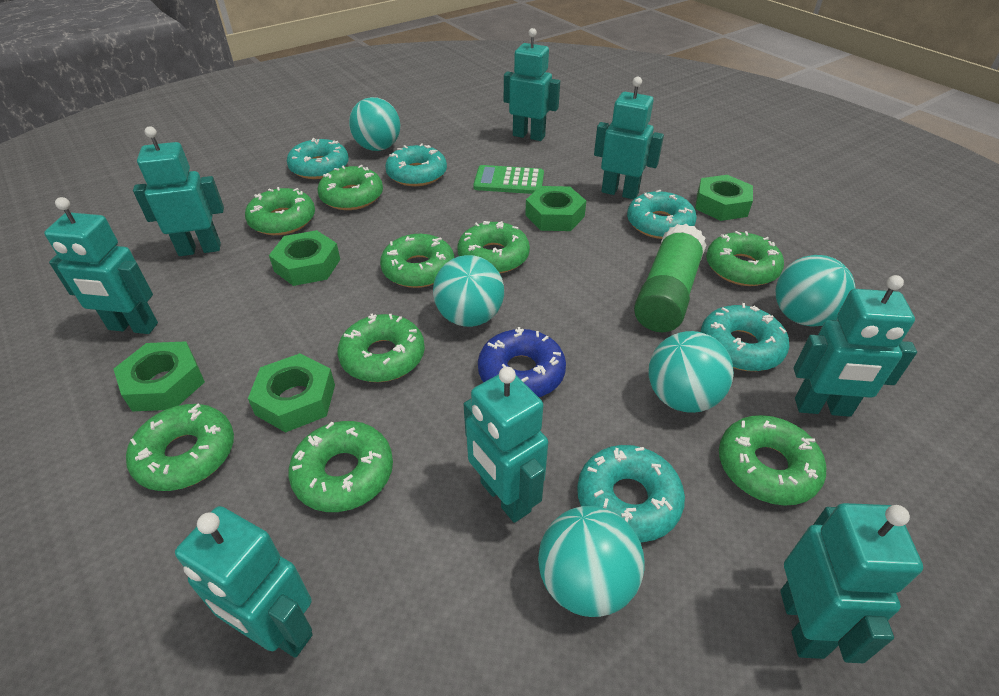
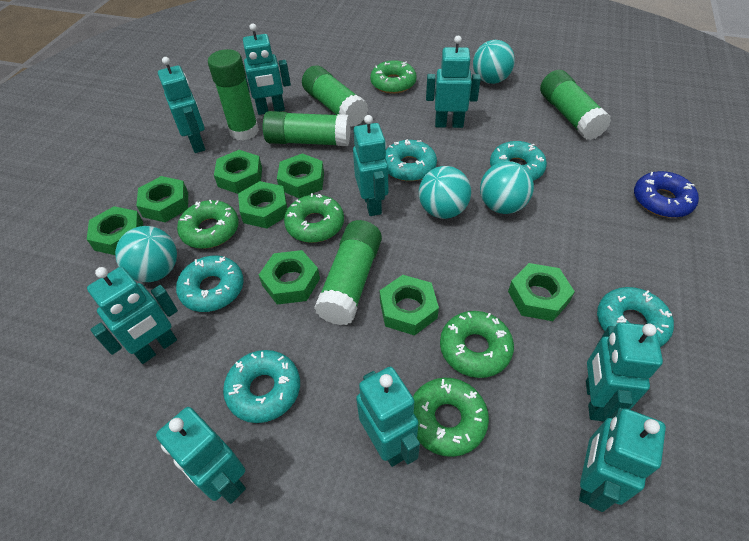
green calculator: [473,165,544,194] = 1 -> none = 0
green donut: [126,404,234,491] [245,187,315,235] [288,421,393,512] [318,165,383,210] [338,313,425,382] [380,234,454,288] [458,221,530,273] [706,231,784,286] [719,415,826,506] = 9 -> [177,199,239,249] [284,193,344,243] [370,60,417,94] [413,377,489,457] [440,311,514,378] = 5
green glue stick: [634,224,706,332] = 1 -> [208,49,259,141] [263,111,350,146] [302,65,368,127] [314,220,382,326] [540,70,611,140] = 5
green nut: [114,341,205,411] [248,353,335,433] [269,230,340,286] [525,186,586,231] [695,175,753,221] = 5 -> [87,206,143,255] [136,176,188,222] [214,150,262,194] [238,181,287,229] [259,250,320,305] [277,153,324,199] [380,275,439,336] [508,263,575,321] = 8
turquoise ball: [349,97,400,151] [433,255,504,327] [538,506,644,617] [649,331,734,413] [776,255,855,326] = 5 -> [115,226,177,282] [419,166,471,219] [473,40,515,84] [480,161,534,214] = 4
turquoise robot: [44,197,158,334] [133,127,224,256] [175,506,313,658] [464,367,548,523] [504,28,560,141] [594,77,664,200] [780,503,923,663] [794,275,917,417] = 8 -> [87,267,178,364] [156,407,246,504] [158,57,205,153] [243,23,291,115] [353,115,388,216] [356,367,420,467] [426,36,481,128] [579,408,666,512] [586,322,663,422] = 9

